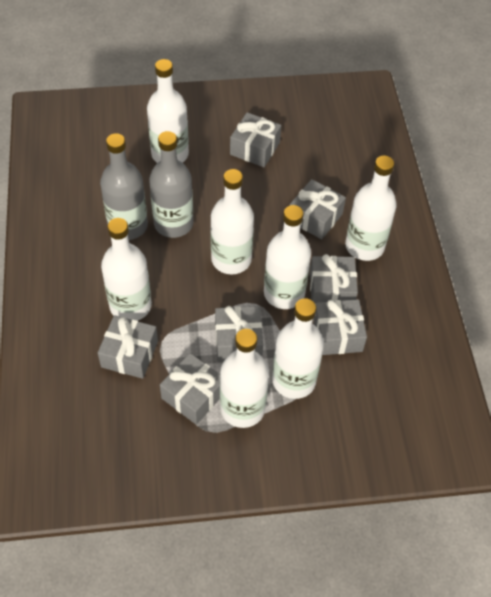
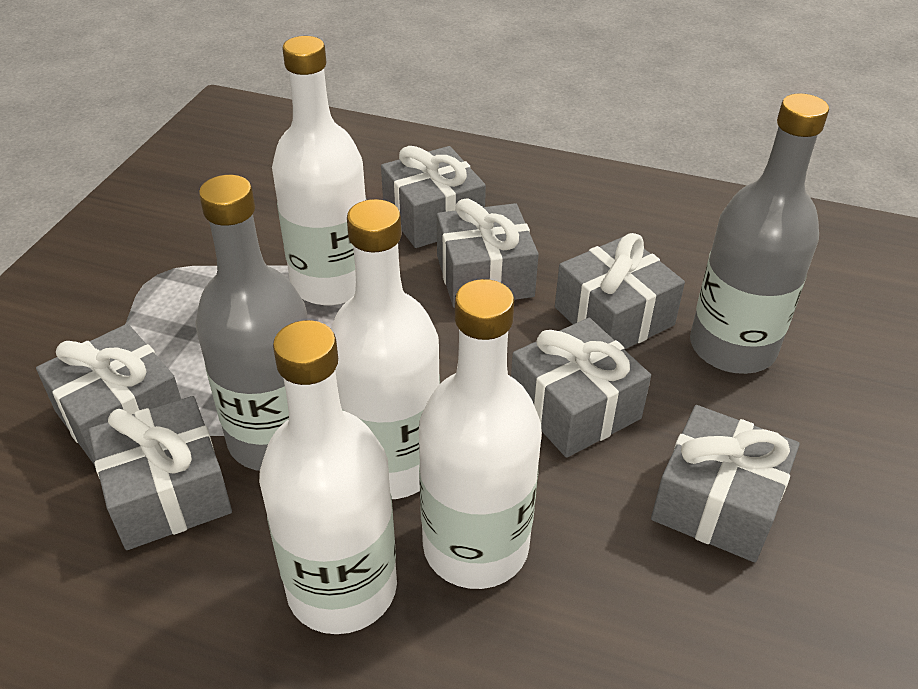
white bottle: [101,218,152,321] [147,59,189,163] [210,169,254,274] [220,329,269,428] [264,205,311,309] [272,298,324,399] [345,156,397,261] = 7 -> [259,320,397,634] [272,36,366,305] [331,199,440,499] [419,279,542,589] = 4

